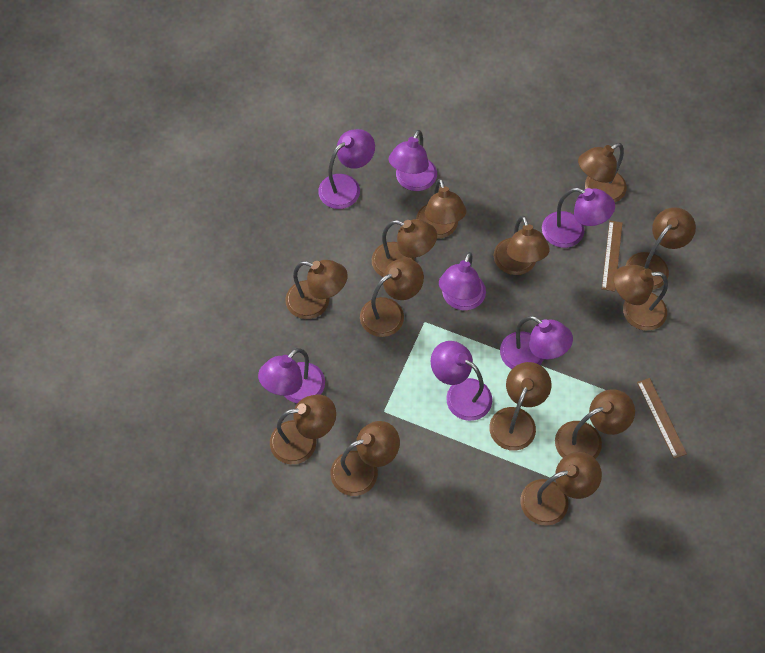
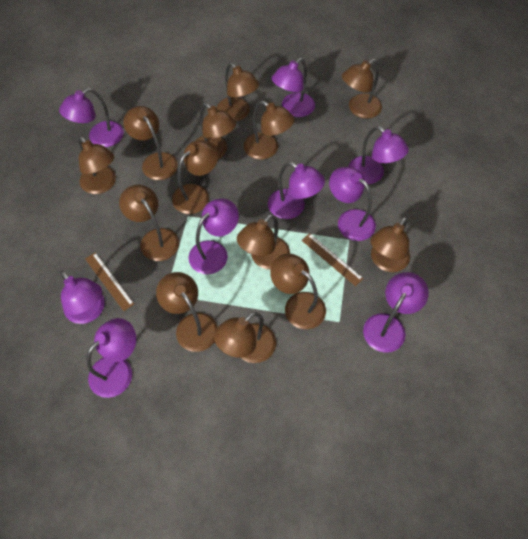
purple lamp: [258,348,325,403] [318,129,375,209] [389,130,437,191] [431,341,492,421] [439,252,486,310] [500,316,573,369] [542,188,615,248] = 7 -> [59,88,124,147] [60,271,105,324] [86,318,136,398] [188,198,239,274] [268,162,325,219] [272,58,315,117] [329,167,376,241] [348,126,409,184] [363,272,429,353] = 9

